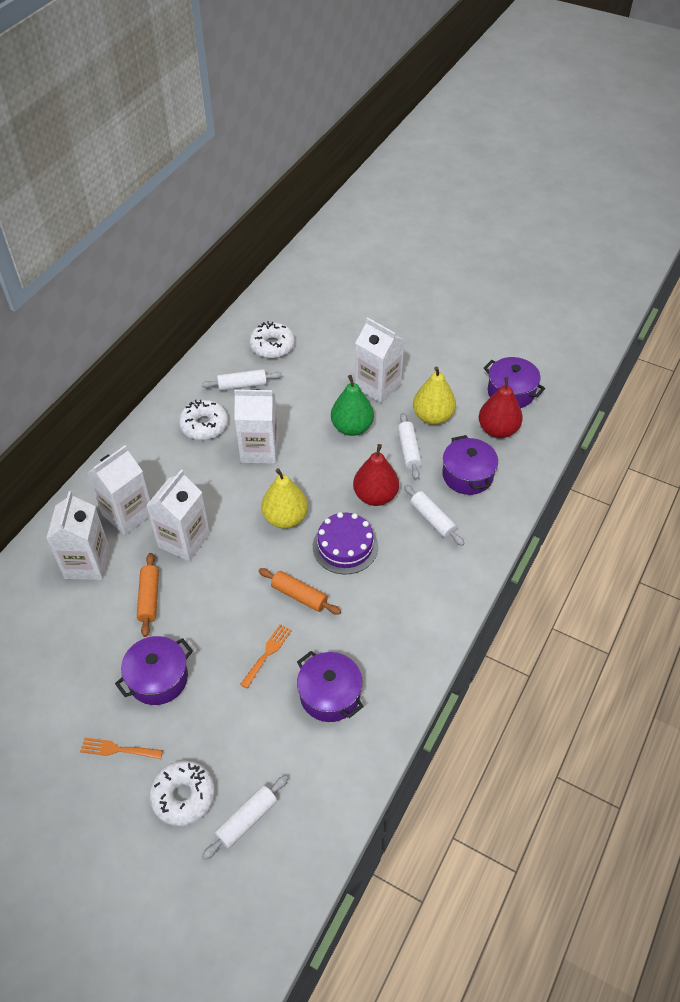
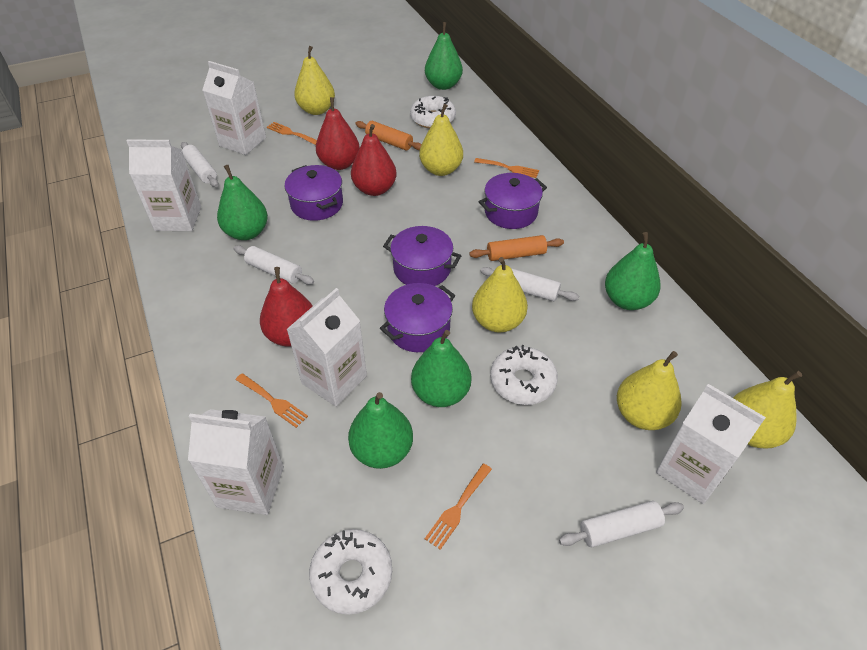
green pear: [331,375,374,436] = 1 -> [217,165,268,240] [348,392,413,469] [411,330,471,407] [425,22,463,90] [605,232,661,310] = 5
orange fork: [80,737,163,759] [240,624,292,689] = 2 -> [236,373,308,428] [267,122,317,145] [425,463,492,550] [474,158,539,178] = 4
purple cake: [313,512,378,574] = 1 -> none = 0
red pear: [353,444,399,506] [479,377,523,438] = 2 -> [260,267,313,347] [316,97,360,170] [351,124,397,196] = 3
yellow pear: [261,468,308,529] [413,366,456,425] = 2 -> [294,46,335,115] [419,104,463,176] [472,257,528,333] [617,351,681,430] [733,371,802,449] = 5

